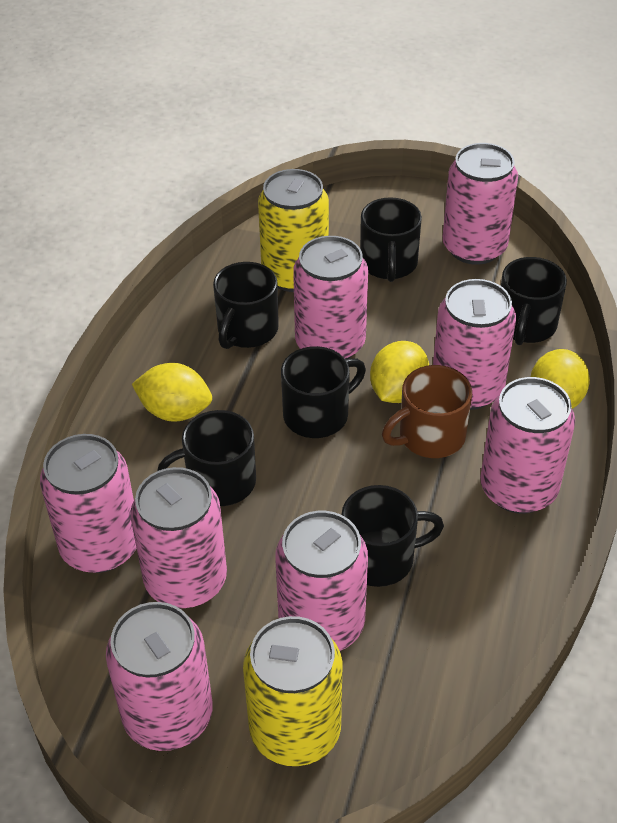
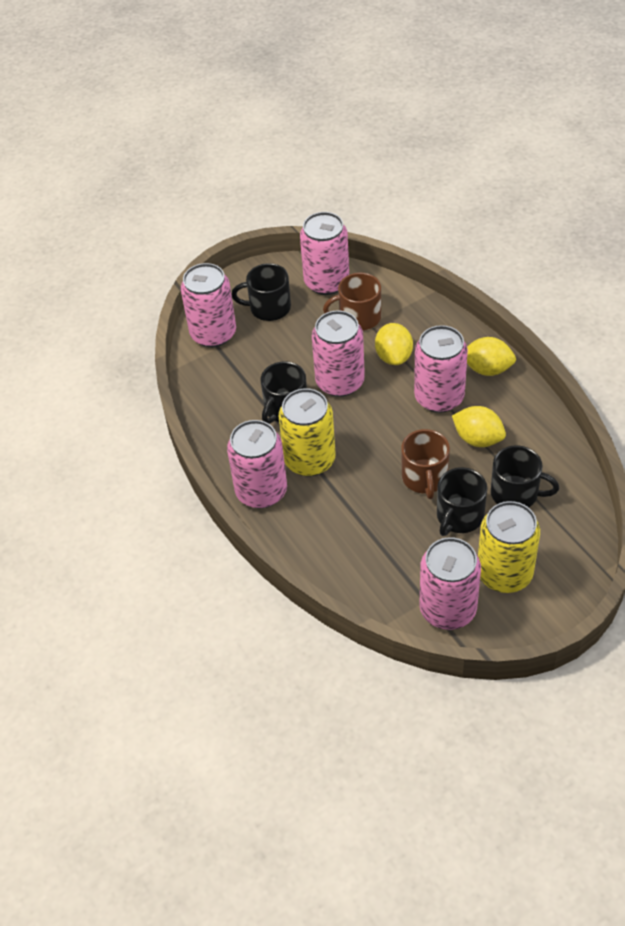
black mug: [157,410,256,506] [213,262,279,349] [281,346,366,438] [342,485,444,587] [360,197,422,282] [501,257,567,345] = 6 -> [231,263,291,321] [261,361,307,424] [437,467,487,536] [491,445,559,507] = 4
brown mug: [382,365,472,458] = 1 -> [323,273,381,331] [401,429,450,499] = 2
pink can: [40,434,136,573] [106,602,212,751] [130,467,227,608] [275,511,368,651] [293,236,368,359] [433,279,516,410] [443,143,518,265] [480,377,575,514] = 8 -> [181,263,236,347] [227,420,287,508] [300,212,349,295] [312,310,365,397] [414,325,468,413] [419,537,481,630] = 6

